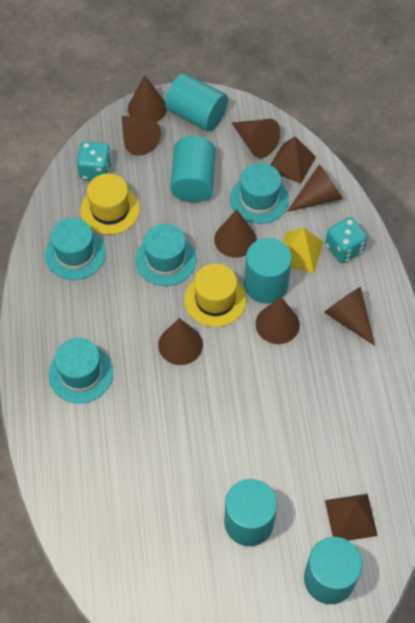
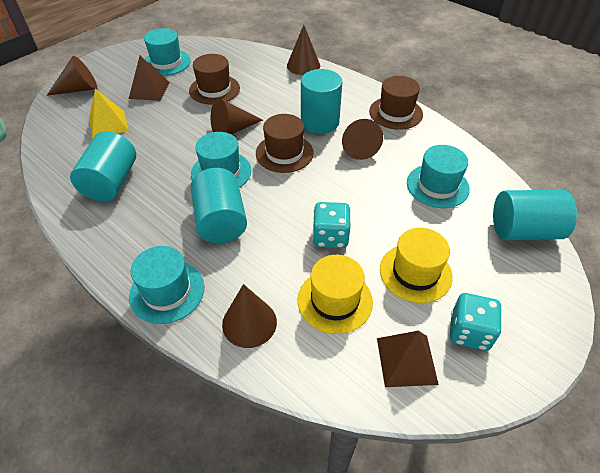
brown cone: [122,116,161,156] [128,75,167,122] [158,318,203,365] [214,209,257,258] [232,119,280,158] [255,297,300,344] [287,164,343,212] [324,287,375,346] = 8 -> [47,56,97,96] [211,98,263,134] [222,284,277,348] [287,25,320,75] [342,119,383,160] = 5
brown hat: none = 0 -> [189,54,240,105] [256,114,314,173] [369,76,423,130] = 3
turquoise cylinder: [165,73,228,131] [170,136,216,202] [224,479,277,546] [244,238,292,304] [304,537,363,604] = 5 -> [70,131,136,201] [191,168,247,243] [301,69,342,134] [493,190,577,240] = 4

